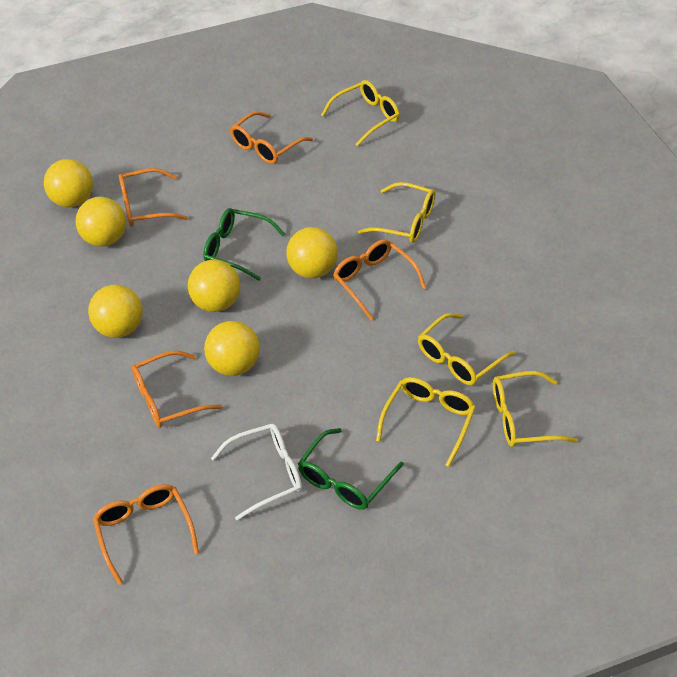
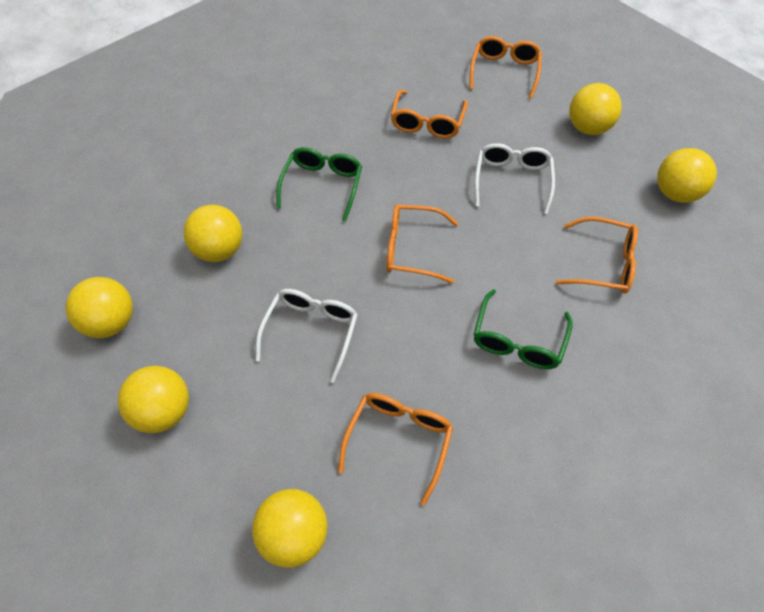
white glasses: [211,424,302,521] = 1 -> [255,289,358,383] [475,143,555,214] = 2
yellow glasses: [321,80,400,146] [358,182,435,243] [376,377,476,467] [418,313,515,385] [493,371,578,447] = 5 -> none = 0

